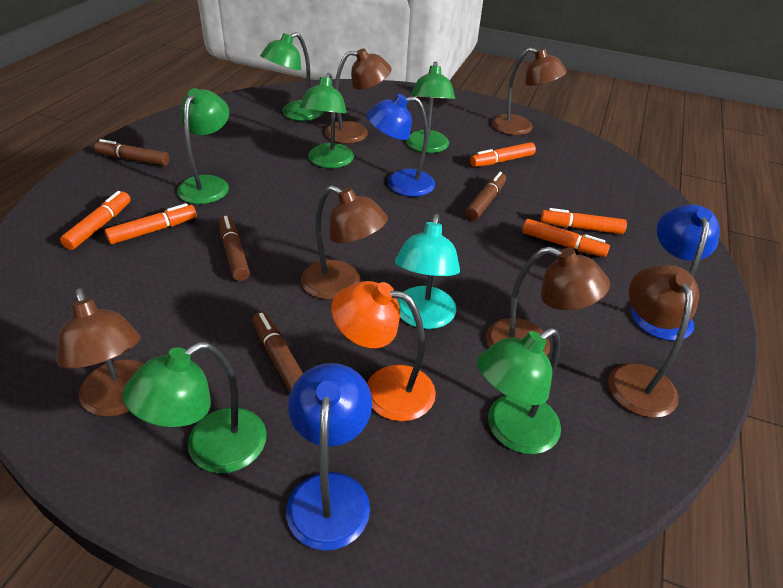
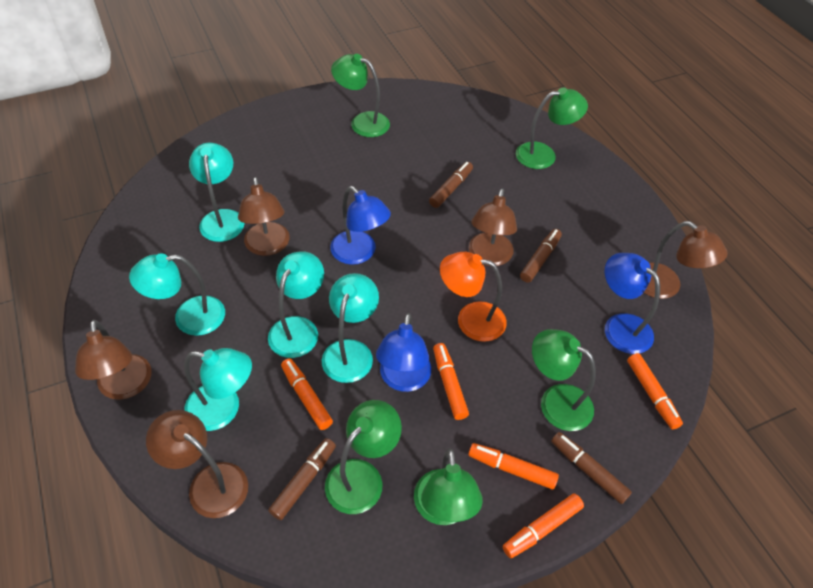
brown lamp: [56,288,145,417] [301,185,388,300] [325,48,392,144] [486,247,610,356] [492,48,567,135] [608,265,699,418] = 6 -> [75,320,152,400] [146,410,248,518] [238,177,289,256] [469,188,517,266] [644,221,728,299] = 5
green lamp: [122,342,267,473] [177,88,229,204] [260,32,324,121] [299,73,354,168] [406,61,455,153] [477,328,561,454] = 6 -> [325,400,402,514] [331,54,390,137] [414,448,483,525] [516,87,588,169] [532,329,596,431] = 5
turquoise lamp: [395,214,460,329] = 1 -> [129,253,225,336] [184,348,252,431] [189,143,244,242] [268,251,324,358] [322,273,379,383] = 5

